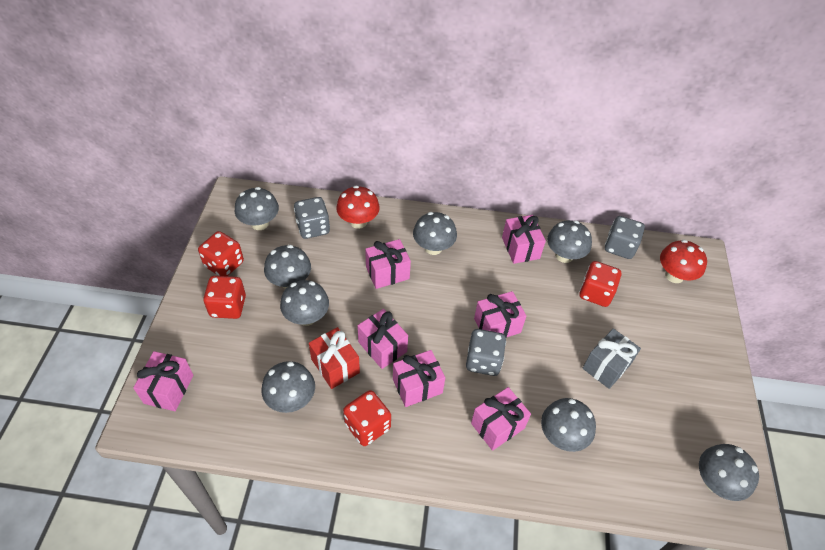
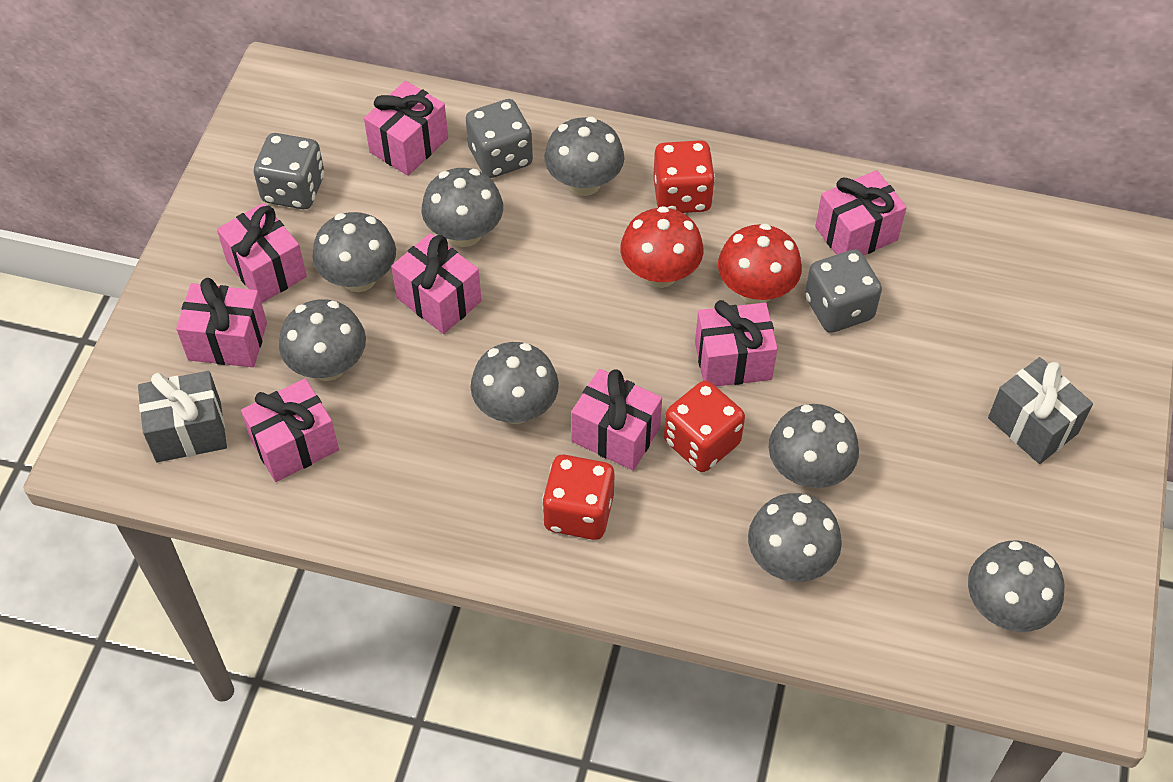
grey gift: [583,328,641,389] = 1 -> [138,371,227,462] [988,357,1093,464] = 2
pink gift: [133,351,193,411] [357,309,408,369] [365,239,411,289] [393,350,445,407] [471,387,531,451] [474,291,526,337] [502,215,546,264] = 7 -> [176,278,267,367] [217,203,307,303] [241,378,339,482] [364,81,448,176] [391,233,482,334] [571,369,662,471] [695,300,778,386] [815,170,907,255] = 8
red dice: [198,231,244,276] [203,276,246,319] [343,390,391,446] [579,261,621,307] = 4 -> [542,455,615,540] [653,140,715,213] [664,380,745,472] = 3
red gift: [309,327,360,389] = 1 -> none = 0

